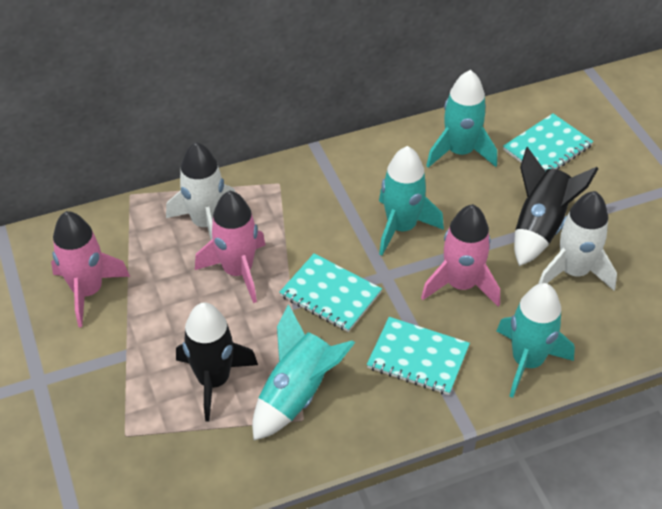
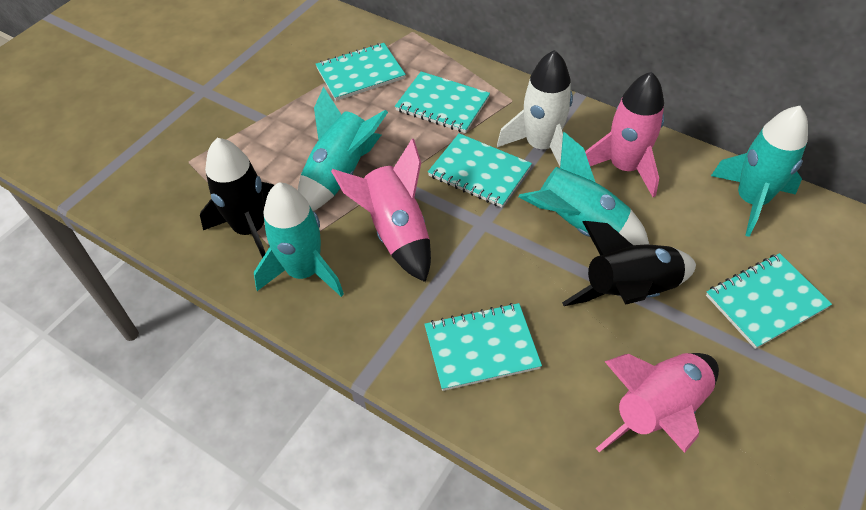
turquoise notebook: [279,253,382,332] [367,317,470,395] [503,113,594,171] = 3 -> [316,43,406,101] [395,71,490,133] [424,303,542,391] [428,133,532,208] [706,253,832,349] = 5
white rocket: [166,142,235,240] [538,191,617,291] = 2 -> [497,50,573,166] = 1

